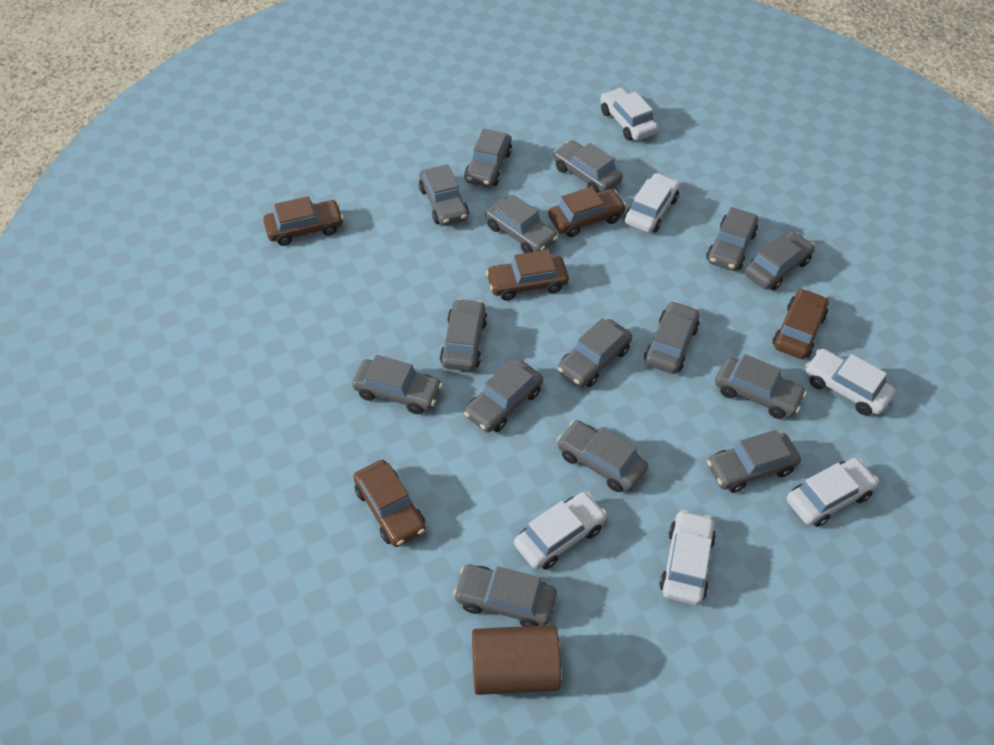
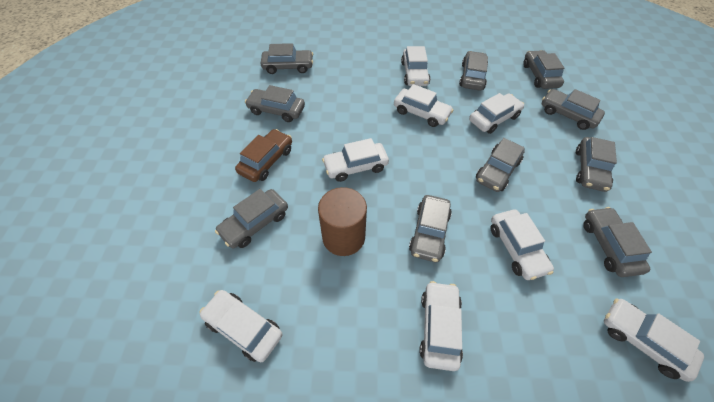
brown car: [263,197,344,246] [353,460,426,547] [486,250,569,301] [548,187,626,237] [773,288,829,359] = 5 -> [235,129,292,182] = 1
grey car: [352,355,443,414] [419,164,469,226] [440,298,488,371] [453,565,557,626] [464,128,512,187] [464,360,543,433] [485,194,558,253] [553,141,623,193] [557,420,648,492] [558,318,632,387] [644,301,700,374] [706,207,758,271] [707,430,801,493] [715,354,807,419] [744,231,815,291] = 15 -> [215,189,288,249] [245,85,305,122] [261,43,313,74] [409,195,452,262] [459,51,488,90] [476,138,525,192] [523,50,564,89] [542,89,605,130] [576,137,617,192] [583,207,652,277] = 10
white car: [514,492,607,570] [600,88,658,141] [625,173,680,233] [660,510,716,605] [787,458,879,527] [805,349,895,416] = 6 -> [200,290,282,362] [322,138,389,182] [394,84,453,127] [401,46,430,86] [419,281,463,371] [469,93,524,134] [491,210,554,280] [604,299,704,382] = 8

